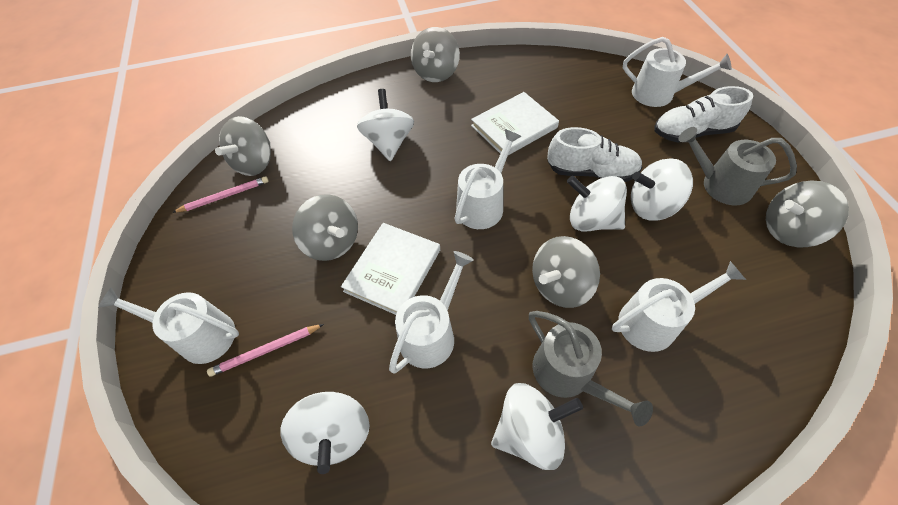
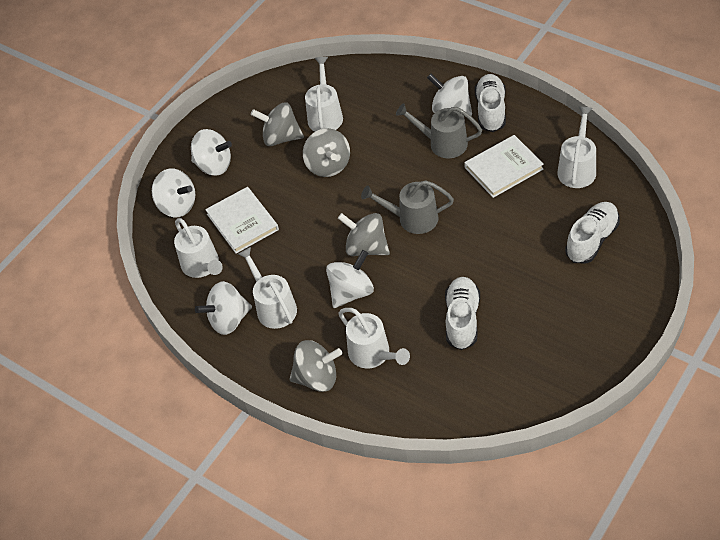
grey spinning top: [215,116,271,176] [292,194,358,261] [411,27,460,82] [532,236,600,308] [766,180,849,247] = 5 -> [251,102,304,146] [289,340,342,392] [303,128,350,177] [338,213,390,256] = 4
pink pencil: [172,176,269,213] [207,324,324,377] = 2 -> none = 0
white shoe: [547,127,642,182] [654,86,753,143] = 2 -> [445,277,480,350] [475,74,506,132] [565,202,620,264] = 3

